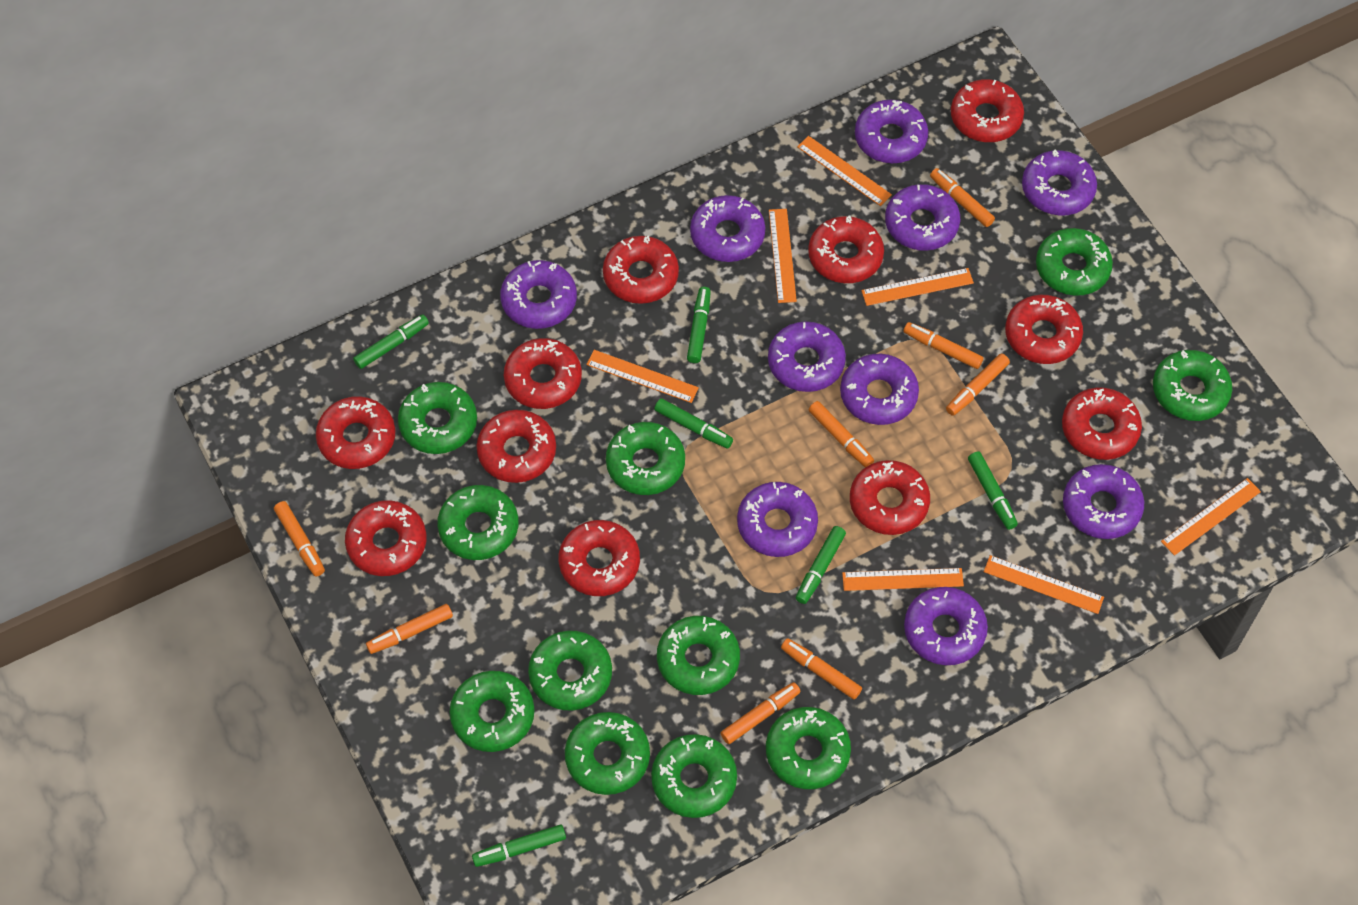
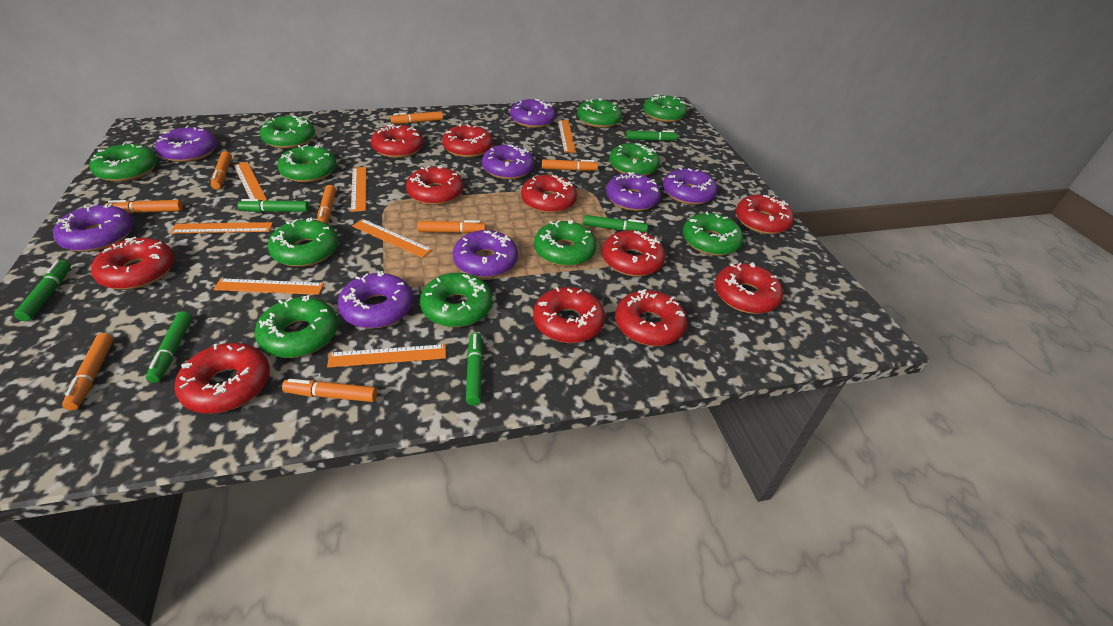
purple donut: [500,260,577,329] [690,195,765,262] [737,482,818,557] [768,321,846,392] [840,354,919,425] [855,100,928,163] [885,184,960,251] [904,587,988,665] [1022,149,1097,216] [1063,464,1144,539] = 10 -> [53,204,134,252] [155,126,217,162] [338,271,413,328] [453,230,518,278] [482,144,534,180] [510,99,556,128] [606,172,661,211] [663,167,717,205] = 8

